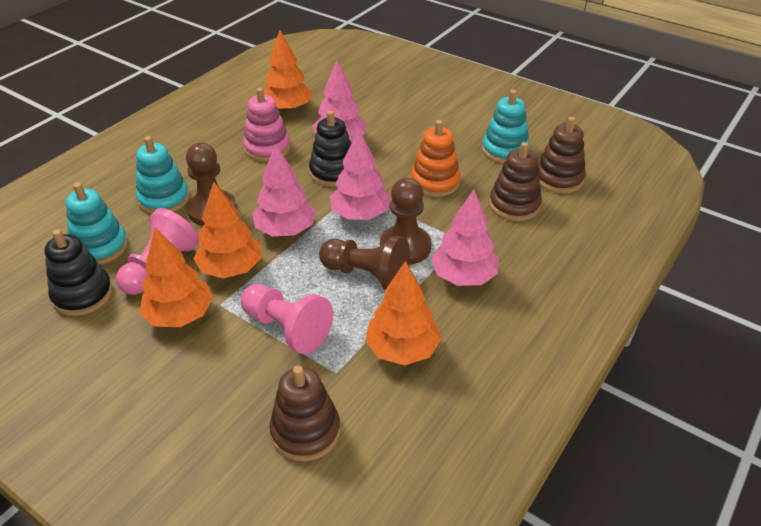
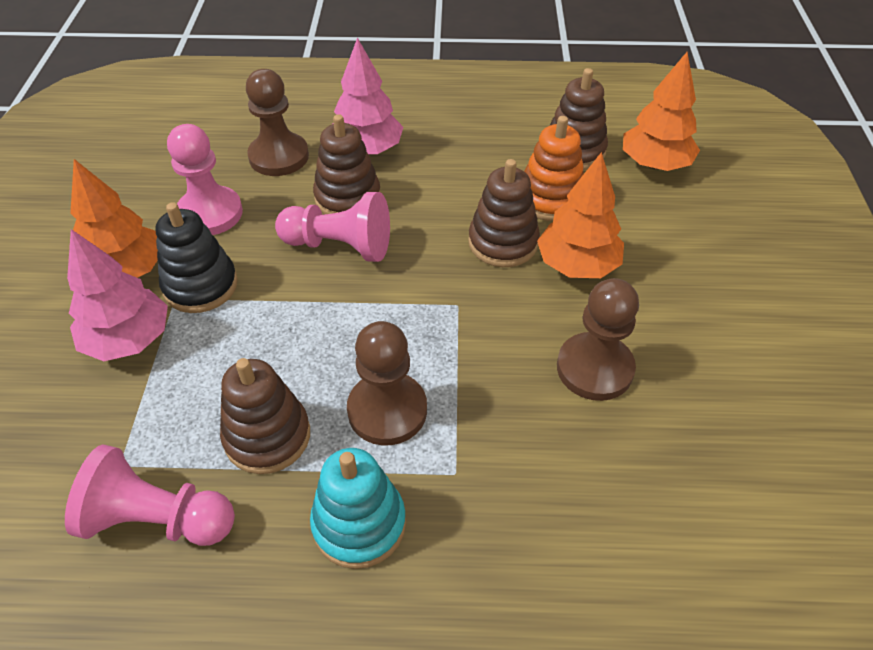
black stacking toy: [45,229,113,316] [309,111,351,187] = 2 -> [156,202,238,313] = 1
brown stacking toy: [269,366,340,461] [489,142,542,221] [537,117,586,193] = 3 -> [220,358,310,474] [313,114,381,214] [468,159,540,267] [550,68,608,170] = 4
orange tree: [139,228,213,327] [193,182,261,278] [264,30,312,112] [365,261,441,365] = 4 -> [70,159,158,278] [537,152,624,278] [623,52,700,171] = 3
pink pawn: [116,208,199,295] [241,284,333,354] = 2 -> [65,444,235,546] [167,124,243,235] [275,192,390,262] = 3
pink stacking toy: [243,88,290,161] = 1 -> none = 0
pink tree: [252,144,316,236] [313,60,367,141] [330,129,391,220] [431,189,499,286] = 4 -> [67,229,168,361] [333,37,403,155] = 2
turquoise stacking toy: [66,182,128,265] [136,136,189,214] [482,90,530,163] = 3 -> [310,448,406,569] = 1

